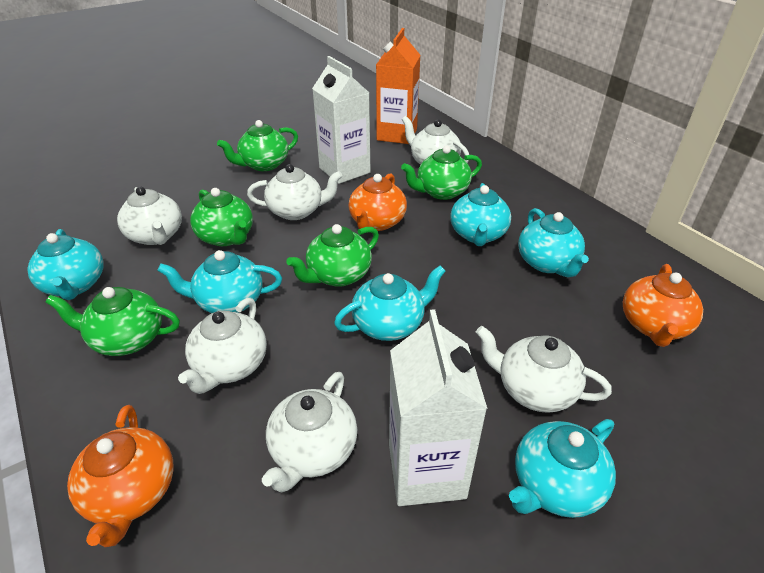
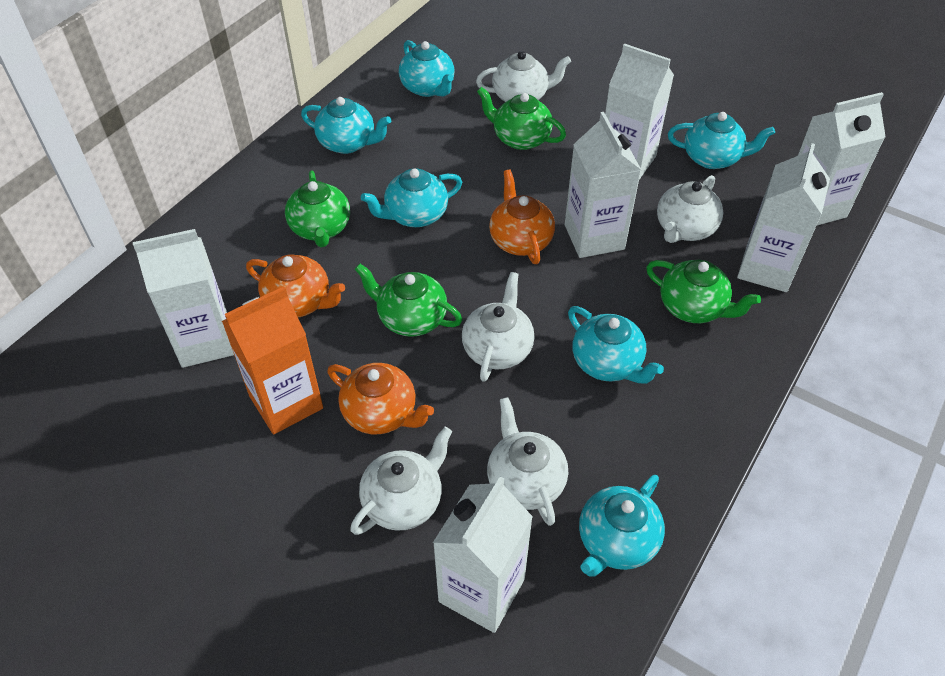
green teapot: [45,287,180,356] [190,188,253,246] [217,120,298,171] [286,224,379,287] [401,146,482,200] = 5 -> [285,171,350,247] [355,264,462,337] [477,87,566,150] [646,260,761,323] = 4
white carton: [312,56,371,184] [389,309,488,506] = 2 -> [133,229,234,368] [433,477,533,633] [565,112,641,258] [605,44,674,180] [737,143,830,292] [798,92,886,225] = 6
white teapot: [117,187,182,245] [178,298,267,394] [247,164,342,220] [262,372,357,492] [402,116,469,165] [476,326,612,413] = 6 -> [350,427,452,535] [462,272,534,382] [476,51,571,102] [487,397,568,526] [657,175,723,243] = 5

